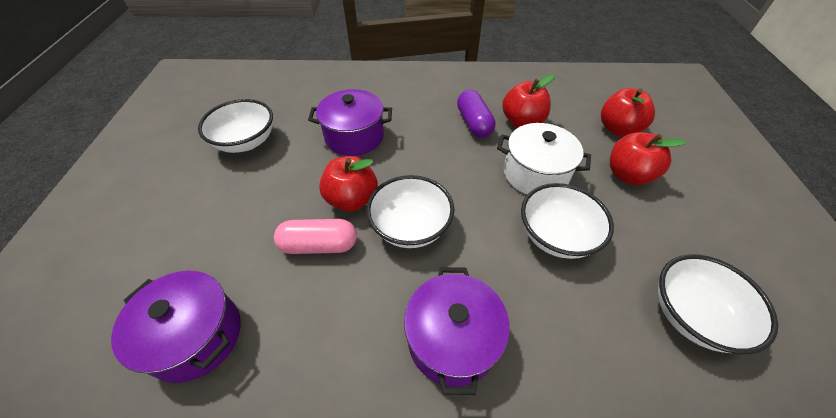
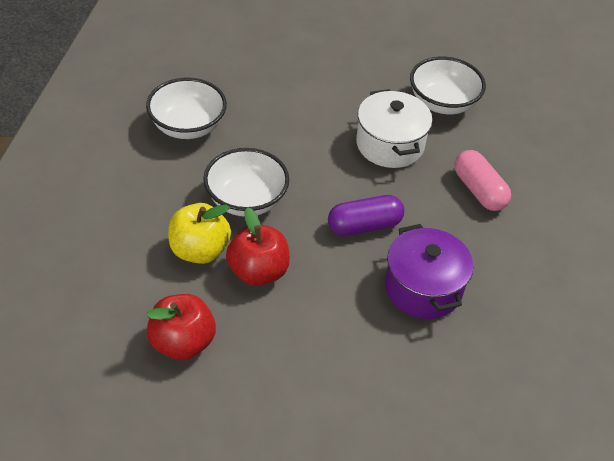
purple pot: [111,271,241,383] [308,89,392,156] [404,267,510,395] = 3 -> [385,224,473,319] = 1
red apple: [319,156,378,212] [502,74,555,128] [601,88,655,136] [610,132,687,185] = 4 -> [146,294,216,360] [226,207,290,286] = 2
white bowl: [198,99,273,153] [366,175,454,248] [521,183,614,259] [658,254,778,354] = 4 -> [146,78,227,139] [203,148,289,217] [410,57,486,114] = 3
yellow apple: none = 0 -> [168,203,231,264] = 1

